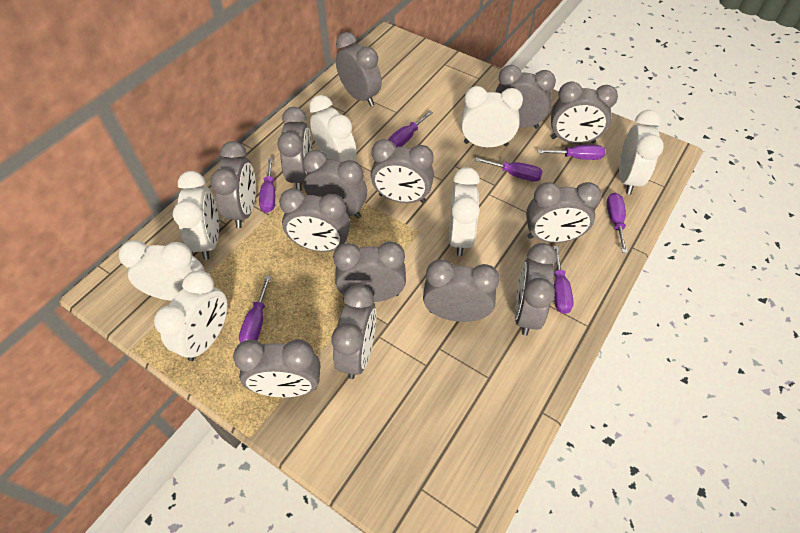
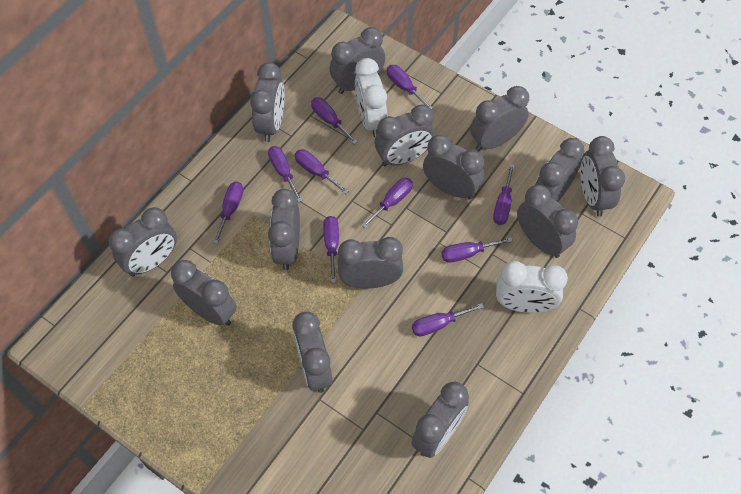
purple screwdriver: [239,275,271,343] [259,158,275,213] [388,111,433,147] [475,157,543,182] [537,145,605,160] [553,246,574,314] [607,193,628,253] = 7 -> [213,182,244,244] [268,146,303,203] [295,149,349,194] [311,97,357,144] [323,216,339,283] [361,178,413,228] [387,65,433,109] [412,303,484,336] [441,237,513,263] [493,164,515,225] = 10
white clock: [119,240,205,301] [154,270,228,361] [173,171,219,260] [309,95,357,162] [449,167,480,256] [461,86,523,147] [619,110,664,194] = 7 -> [355,58,387,137] [496,261,568,313] = 2

